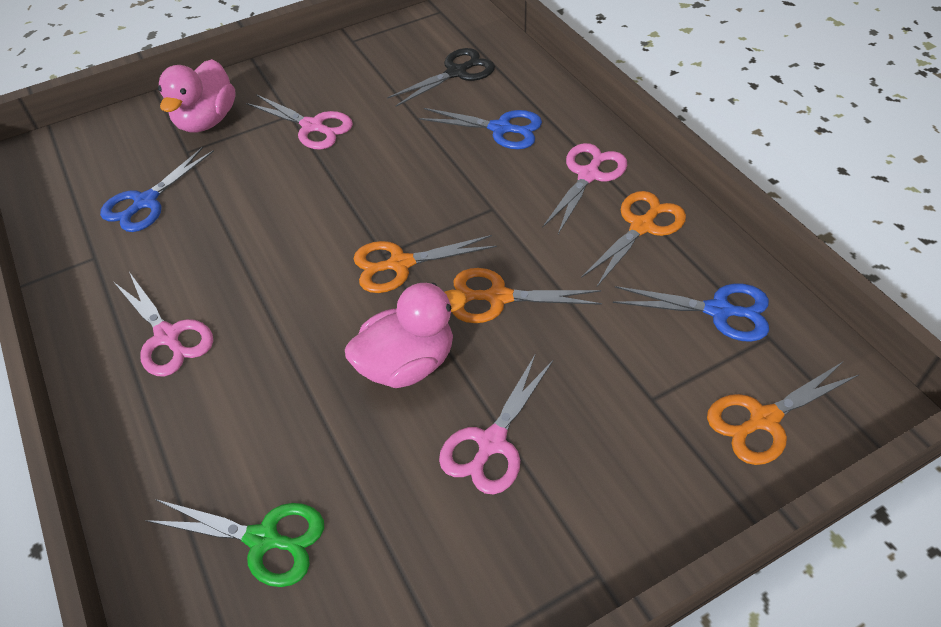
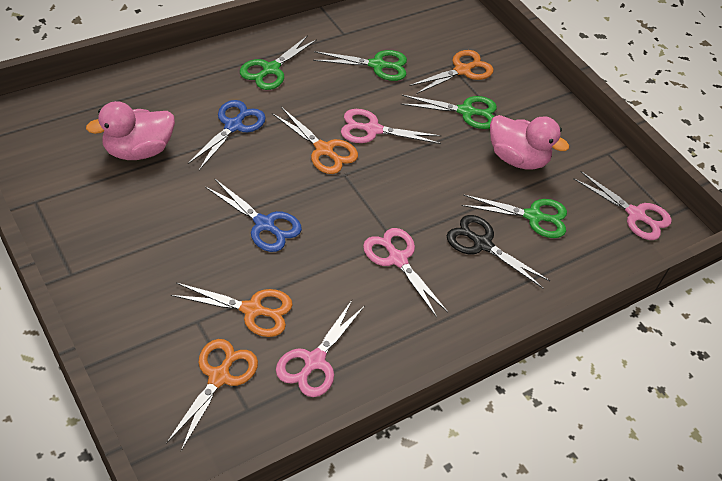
blue scissors: [100,147,214,232] [419,108,542,149] [613,283,769,342] = 3 -> [188,100,266,170] [205,178,302,252] = 2
green scissors: [145,499,324,587] = 1 -> [240,35,317,90] [313,50,407,81] [400,95,497,129] [462,195,567,238] = 4

